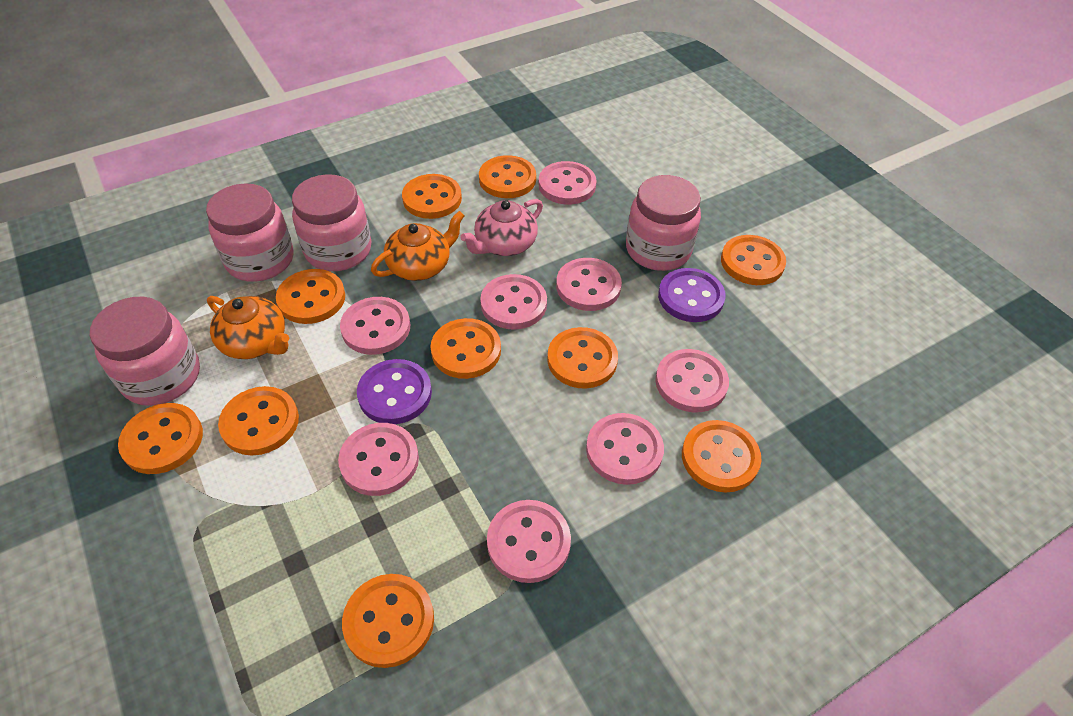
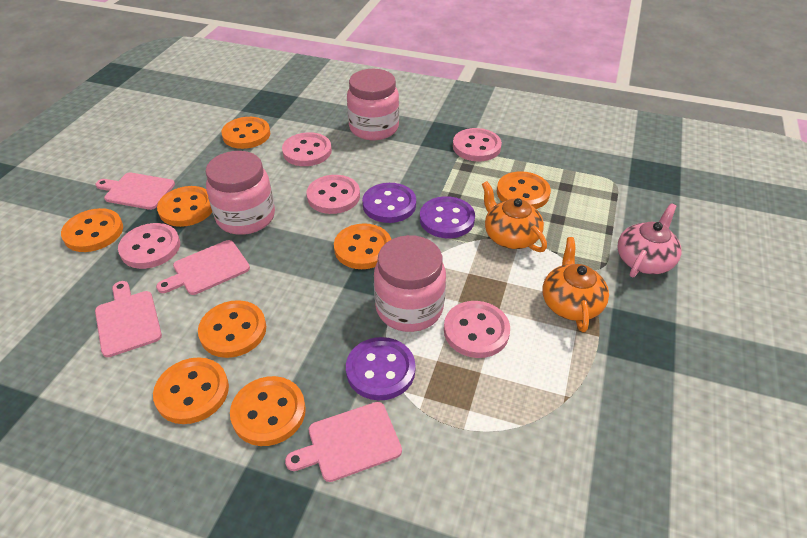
orange button: [118,403,203,474] [218,386,299,455] [276,269,345,324] [342,574,434,668] [402,174,462,219] [430,318,501,379] [479,155,536,198] [547,327,618,389] [682,420,762,492] [721,235,786,285] = 10 -> [61,208,123,252] [153,357,229,424] [157,186,212,227] [198,300,266,358] [221,117,270,149] [230,376,306,446] [334,223,391,269] [497,171,551,209] = 8
pink button: [338,423,419,496] [340,297,410,355] [480,274,547,330] [487,500,571,583] [539,161,596,205] [556,258,622,311] [586,413,664,485] [655,349,729,413] = 8 -> [118,223,180,269] [282,132,332,166] [306,175,360,214] [444,301,510,358] [453,128,502,161] = 5
pink cutting board: none = 0 -> [95,281,162,357] [96,173,175,210] [156,240,250,295] [285,402,402,482] = 4
pink jar: [90,297,200,406] [206,183,294,282] [292,174,371,271] [626,175,701,271] = 4 -> [205,151,275,235] [347,69,399,140] [374,235,446,332] = 3
purple button: [357,359,432,424] [658,268,726,322] = 2 -> [346,337,415,400] [362,183,416,223] [420,196,475,238] = 3

